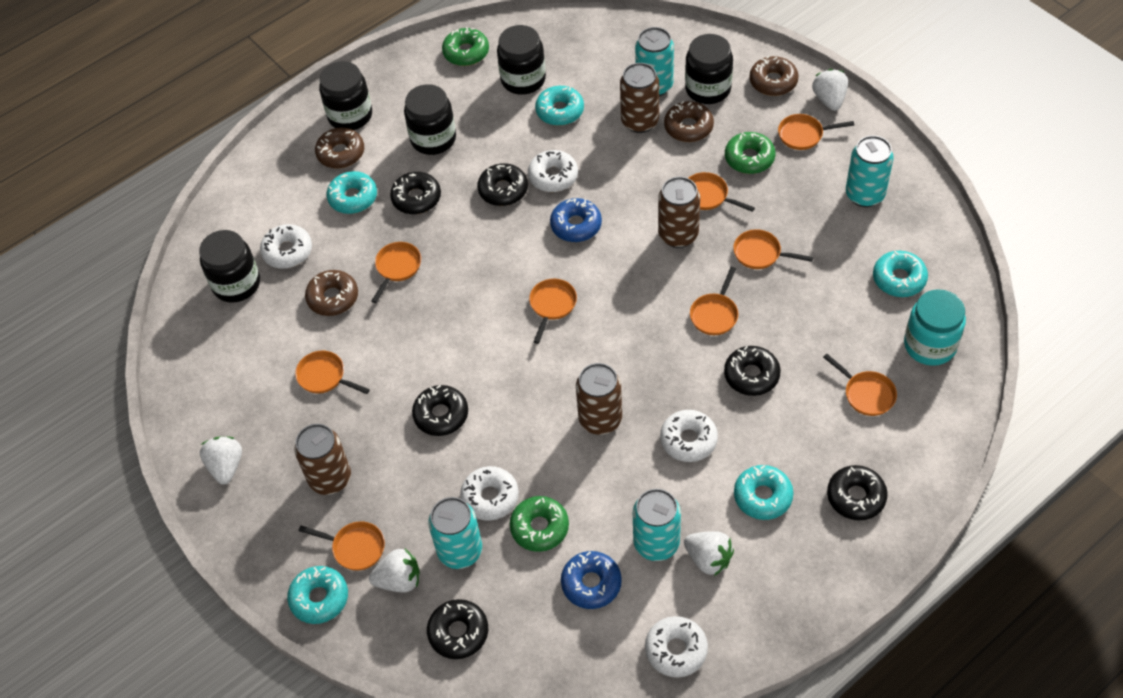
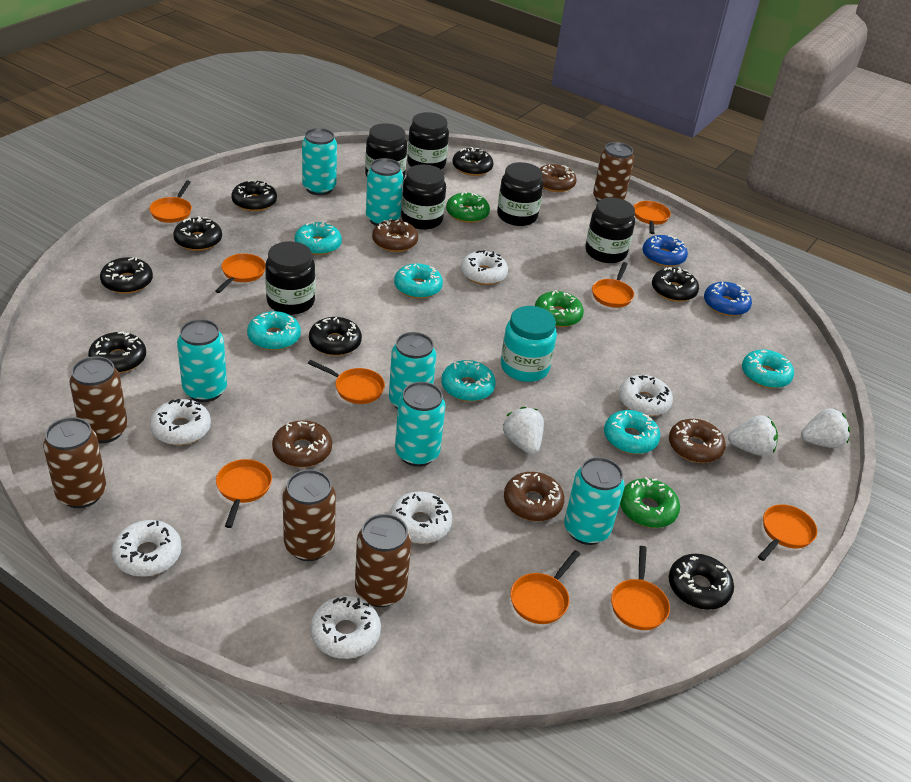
black donut: [390,172,441,214] [412,385,468,436] [427,599,488,659] [477,163,528,206] [724,346,781,396] [827,465,888,520] = 6 -> [88,331,146,373] [100,257,153,294] [173,216,222,251] [231,180,277,211] [309,317,362,356] [453,147,494,176] [652,267,699,302] [669,554,734,610] = 8
black jar: [199,230,260,303] [319,61,372,130] [404,84,456,155] [497,25,546,95] [685,34,733,104] = 5 -> [265,241,315,315] [365,123,407,179] [401,164,446,230] [407,112,449,170] [497,162,543,226] [585,198,635,263] = 6
brown can: [294,424,351,495] [576,363,622,435] [620,63,659,133] [658,177,700,248] = 4 -> [43,417,106,508] [69,356,127,443] [282,469,336,561] [355,514,411,607] [593,142,634,202] = 5
brown donut: [305,270,358,316] [315,128,364,169] [664,101,714,142] [749,56,799,96] = 4 -> [272,420,332,467] [372,219,418,252] [504,472,565,521] [540,164,577,192] [669,419,726,463] = 5
turquoise can: [428,497,482,569] [633,489,681,561] [635,27,674,97] [846,135,894,207] = 4 -> [177,319,227,402] [302,128,337,195] [366,158,403,226] [389,332,436,409] [395,382,446,467] [564,457,625,545] = 6
turquoise donut: [287,566,348,624] [327,171,377,214] [535,86,584,126] [734,465,794,520] [873,251,928,297] = 5 -> [247,311,301,350] [295,221,342,255] [394,263,443,299] [441,360,496,402] [604,410,660,454] [742,349,794,388] = 6
white donut: [260,224,312,269] [460,466,519,521] [528,150,578,192] [645,616,708,677] [660,410,718,462] = 5 -> [112,520,182,577] [150,399,211,445] [310,596,381,659] [390,491,452,544] [461,250,508,285] [619,375,673,416] = 6
white strawberry: [200,436,242,485] [369,549,420,593] [684,531,734,576] [812,69,848,111] = 4 -> [503,407,544,454] [728,415,778,456] [801,409,850,448] = 3

